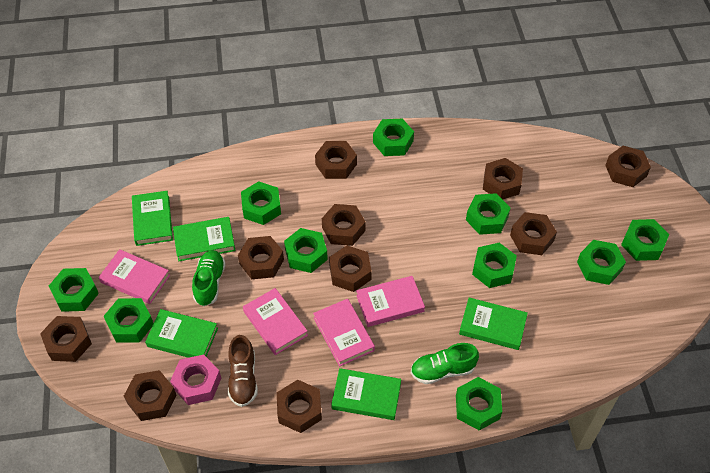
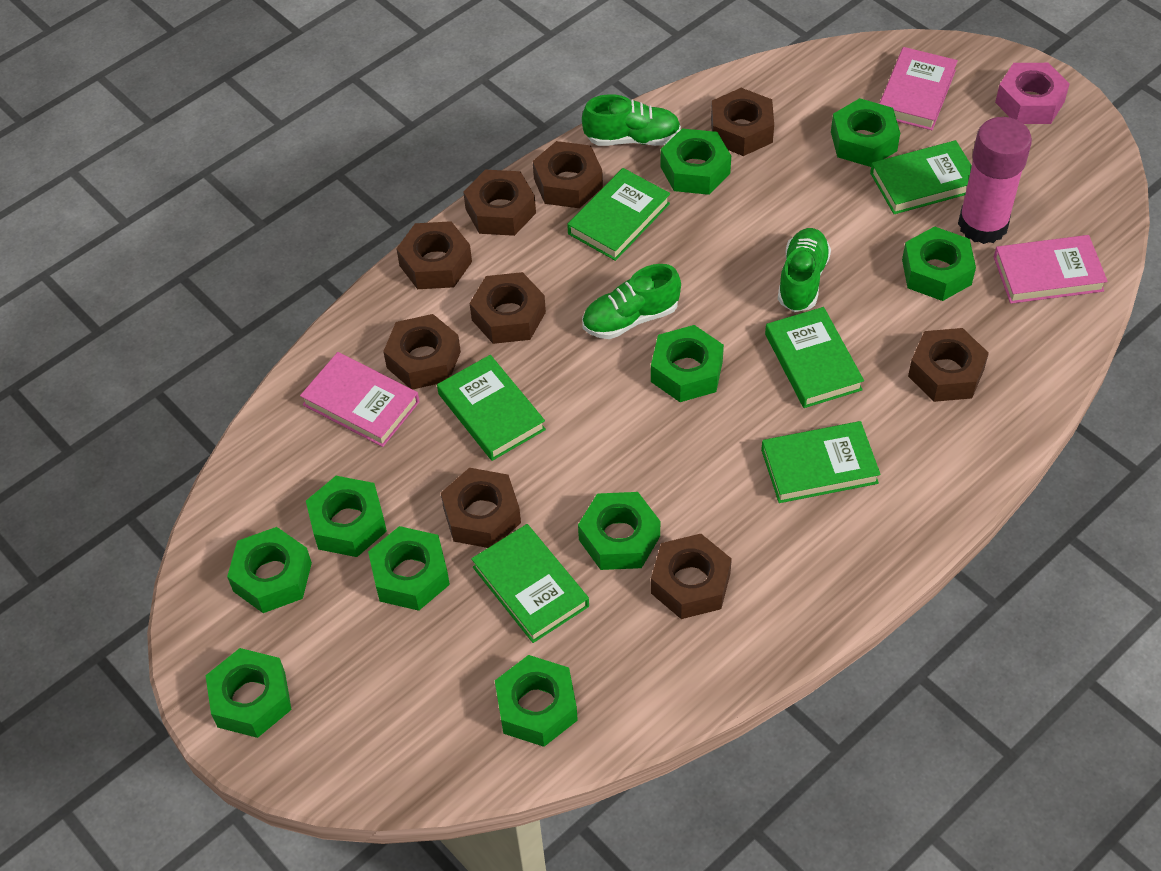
brown nut: [40,316,92,362] [124,370,176,421] [238,236,284,279] [277,380,322,433] [315,141,357,179] [322,204,366,246] [329,246,372,292] [483,158,523,199] [510,212,557,255] [605,146,651,187] = 10 -> [383,314,461,389] [396,221,472,289] [441,468,521,548] [463,170,536,236] [470,272,546,344] [533,141,603,208] [651,534,732,619] [711,88,774,156] [908,328,989,402] = 9
brown shoe: [228,335,258,407] = 1 -> none = 0
green book: [132,191,173,246] [145,309,218,358] [173,217,235,261] [331,368,401,420] [459,297,528,350] = 5 -> [437,355,546,461] [471,524,589,643] [567,168,670,261] [761,421,881,503] [765,307,864,408] [870,140,972,214] = 6
green shoe: [192,250,226,306] [411,343,479,384] = 2 -> [582,94,681,146] [582,264,681,339] [778,228,831,312] = 3
pink book: [99,249,170,304] [243,288,308,355] [313,299,375,367] [356,276,425,327] = 4 -> [300,352,419,447] [879,47,958,130] [994,235,1108,304] = 3
pink glue stick: none = 0 -> [958,117,1032,244] = 1

